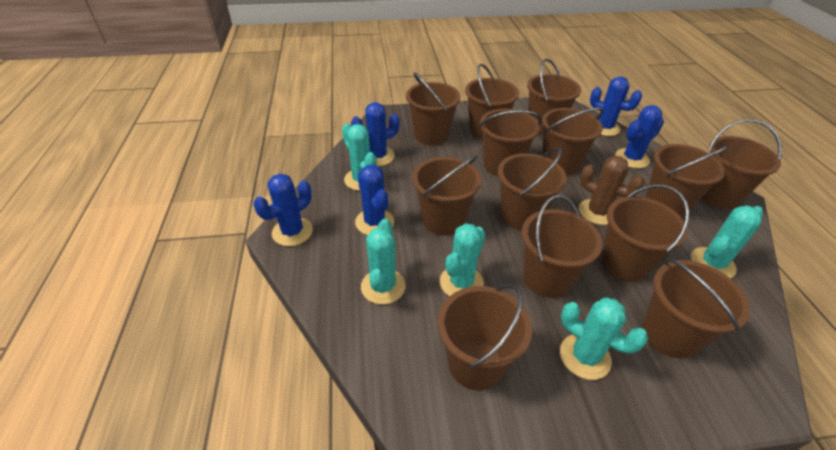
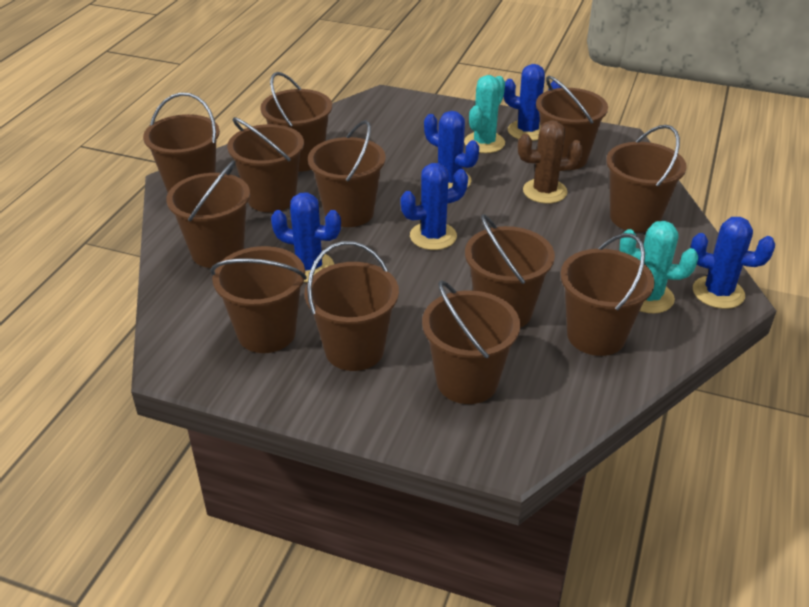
brown bucket: [406,72,461,146] [412,156,481,235] [438,284,532,390] [465,64,519,140] [479,109,542,176] [498,148,567,231] [522,195,602,298] [527,59,581,135] [542,108,604,176] [601,184,690,282] [642,258,750,358] [646,144,728,218] [701,119,782,209] = 13 -> [143,93,220,192] [166,161,250,268] [210,246,307,353] [227,117,304,212] [260,72,332,172] [305,241,399,371] [308,120,386,227] [422,280,520,404] [465,214,555,328] [536,76,608,170] [560,233,655,356] [606,125,687,232] = 12
turquoise cactus: [342,123,377,191] [361,219,406,304] [440,223,485,296] [560,297,648,380] [691,205,763,278] = 5 -> [464,75,505,153] [620,221,698,313] = 2

